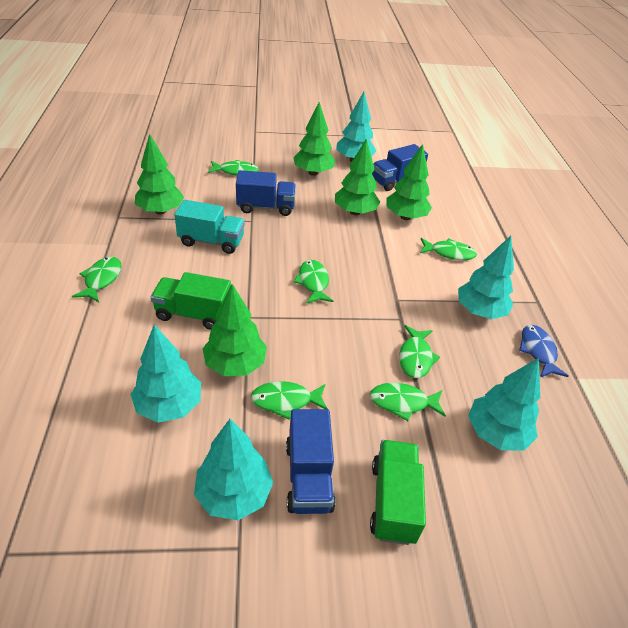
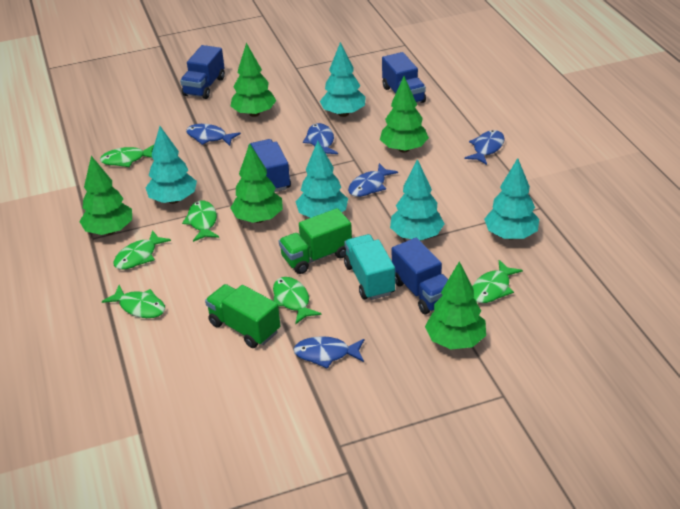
blue fish: [519,325,569,377] = 1 -> [186,124,241,146] [293,336,364,369] [303,123,338,154] [348,163,398,197] [465,130,505,165] = 5
blue truck: [236,170,296,216] [286,409,335,514] [372,144,428,191] = 3 -> [180,45,225,99] [248,139,291,192] [382,52,426,103] [392,238,448,314] = 4
green fish: [72,257,122,302] [208,160,259,175] [251,381,328,420] [294,260,333,303] [370,383,446,421] [399,325,440,378] [420,238,477,260] = 7 -> [100,145,154,167] [102,285,165,318] [113,230,171,270] [182,201,219,242] [273,277,321,325] [472,260,523,303] = 6

